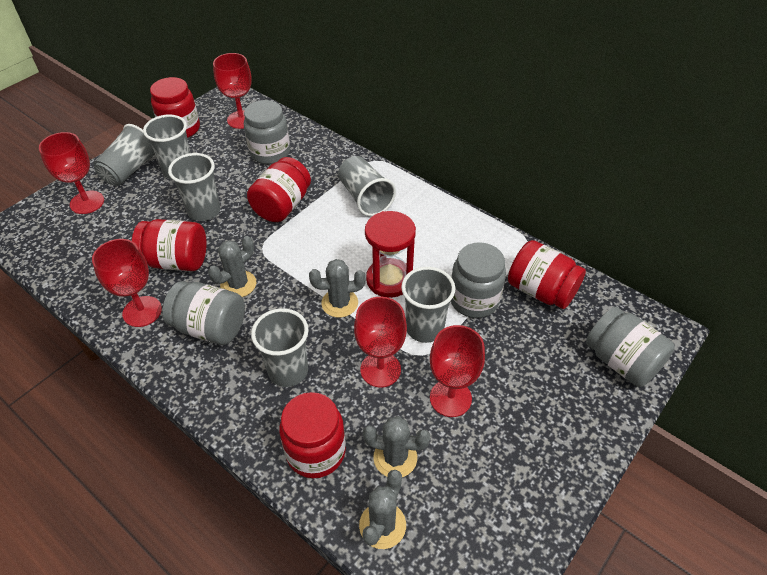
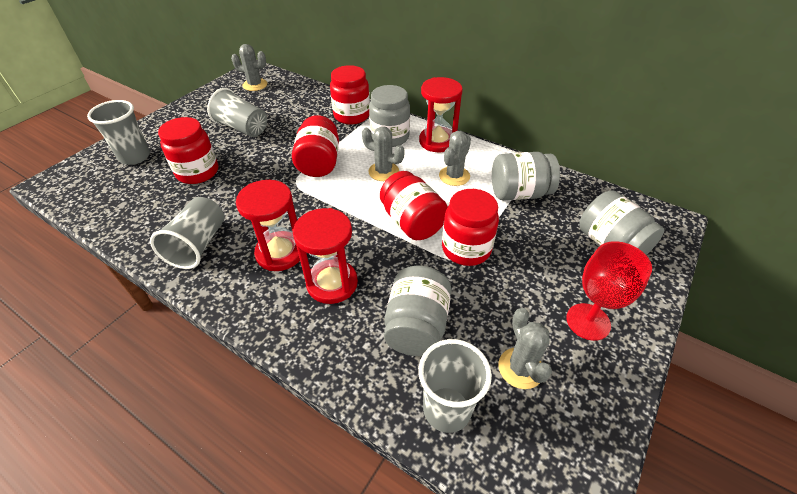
grey cup: [93,124,156,186] [143,115,190,180] [168,153,220,221] [251,308,309,387] [338,156,396,216] [401,267,455,343] = 6 -> [87,100,150,165] [150,197,225,269] [207,88,267,137] [418,339,492,433] = 4
red goblet: [39,132,104,214] [92,239,162,327] [213,53,252,129] [354,297,407,388] [430,325,485,417] = 5 -> [566,241,652,341] = 1
red hourglass: [365,211,416,298] = 1 -> [236,180,300,271] [293,208,358,304] [419,77,463,152] = 3

